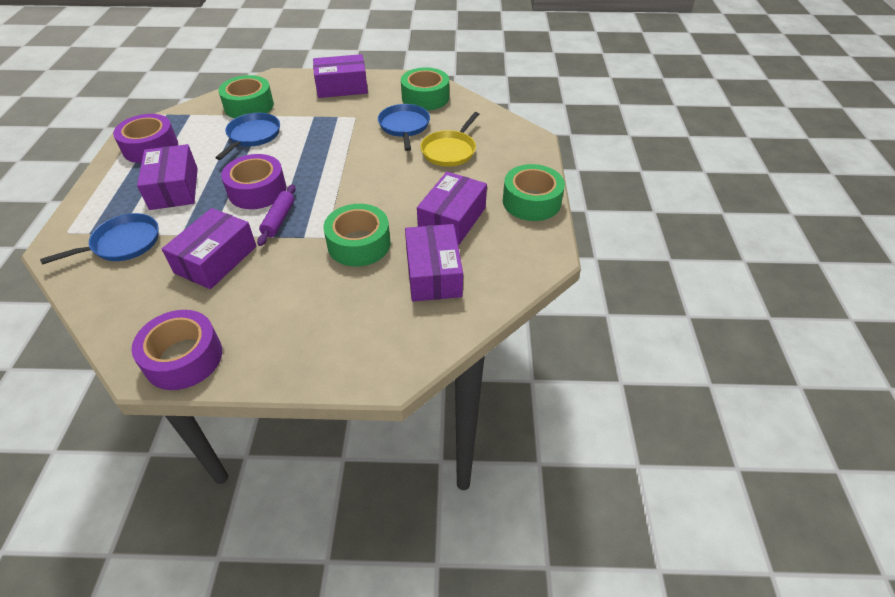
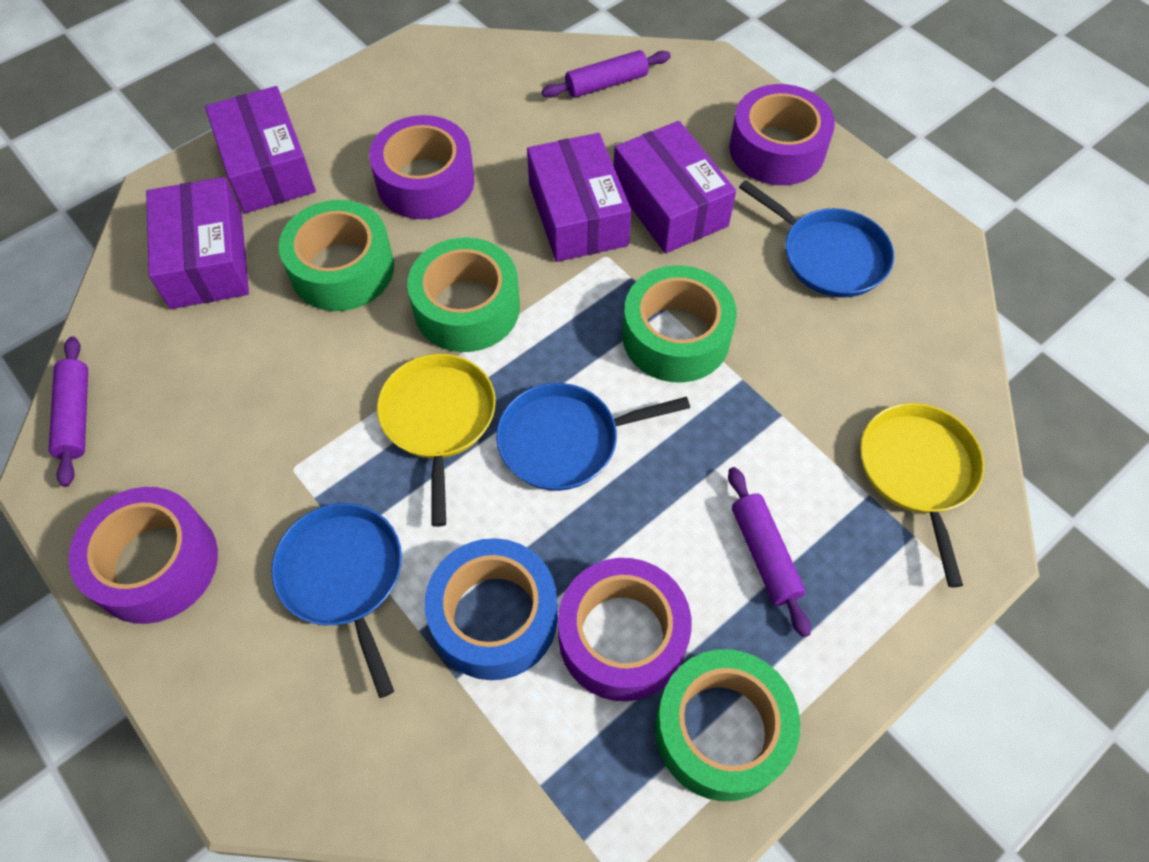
blue tape: none = 0 -> [425,538,558,680] = 1
purple box: [137,144,198,210] [162,208,256,289] [313,54,368,98] [405,224,463,302] [417,172,487,245] = 5 -> [146,177,249,309] [205,86,316,213] [527,133,631,262] [614,121,736,254] = 4
purple rolling pin: [257,184,296,246] = 1 -> [49,336,88,487] [542,50,671,98] [728,467,811,637] = 3
purple tape: [113,114,178,163] [131,310,222,390] [221,154,287,209] = 3 -> [69,487,218,624] [369,115,475,219] [558,558,692,701] [729,84,835,185] = 4
yellow pan: [420,112,479,167] = 1 -> [377,354,496,527] [860,403,984,588] = 2

